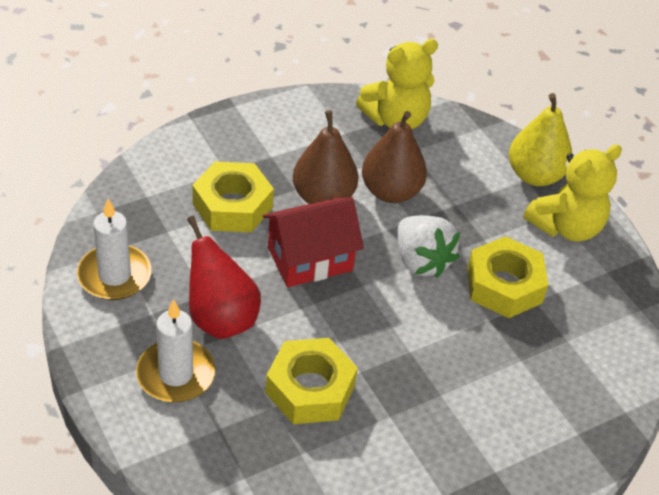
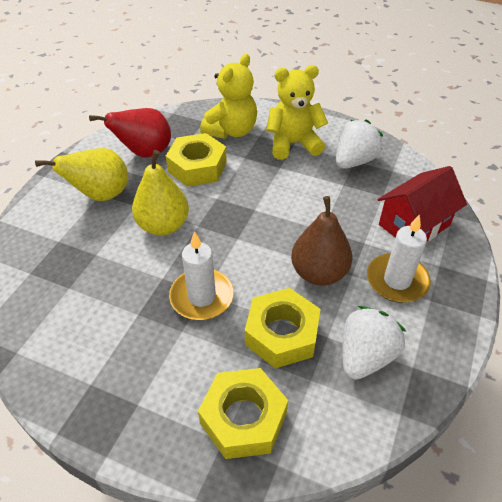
brown pear: [293,110,358,204] [362,111,427,203] = 2 -> [291,196,352,286] = 1
white strawberry: [397,215,460,278] = 1 -> [336,119,383,169] [342,306,406,380] = 2
yellow pear: [509,93,572,186] = 1 -> [35,148,128,201] [132,150,189,236] = 2

